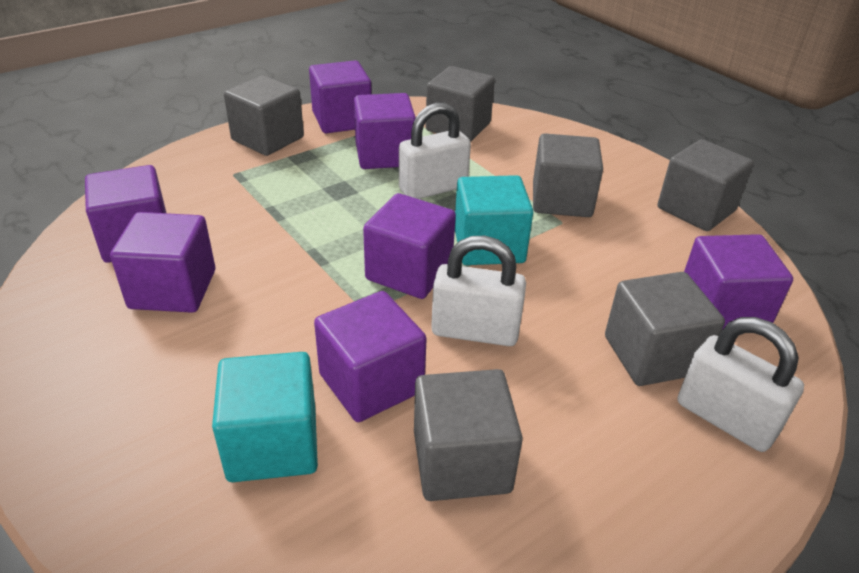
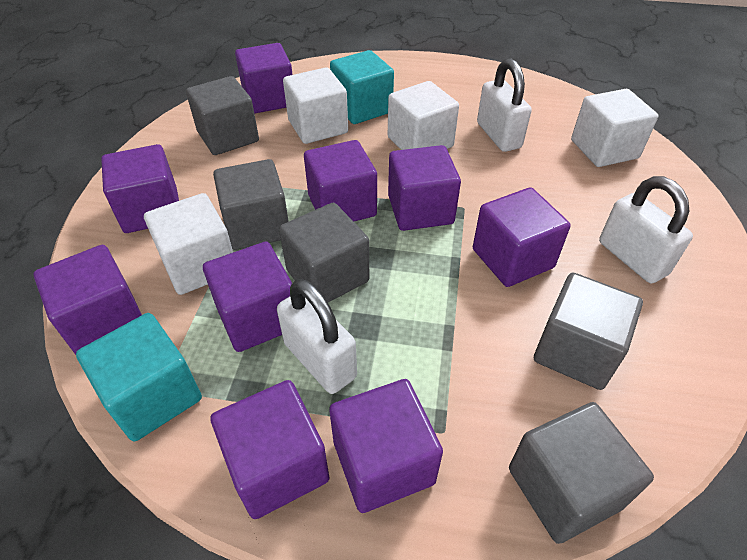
grey cube: [224,75,304,156] [414,369,523,501] [426,66,495,142] [533,133,603,217] [605,272,725,386] [658,139,754,231] = 6 -> [186,76,259,155] [213,159,289,250] [279,203,369,302] [509,402,654,544] [534,273,643,390] = 5
purple cube: [85,165,166,263] [110,212,215,313] [309,61,372,133] [314,291,427,422] [354,93,416,169] [363,193,456,299] [684,234,793,330] = 7 -> [33,245,142,355] [101,144,179,233] [203,242,292,352] [211,380,329,519] [235,43,293,114] [304,140,377,222] [329,379,443,513] [388,145,461,231] [473,187,571,287] = 9
white cube: none = 0 -> [144,193,233,295] [283,67,348,144] [388,81,459,150] [571,89,658,167] = 4

